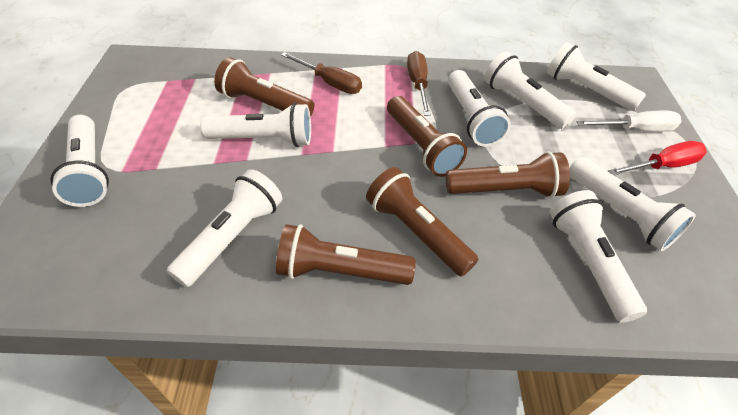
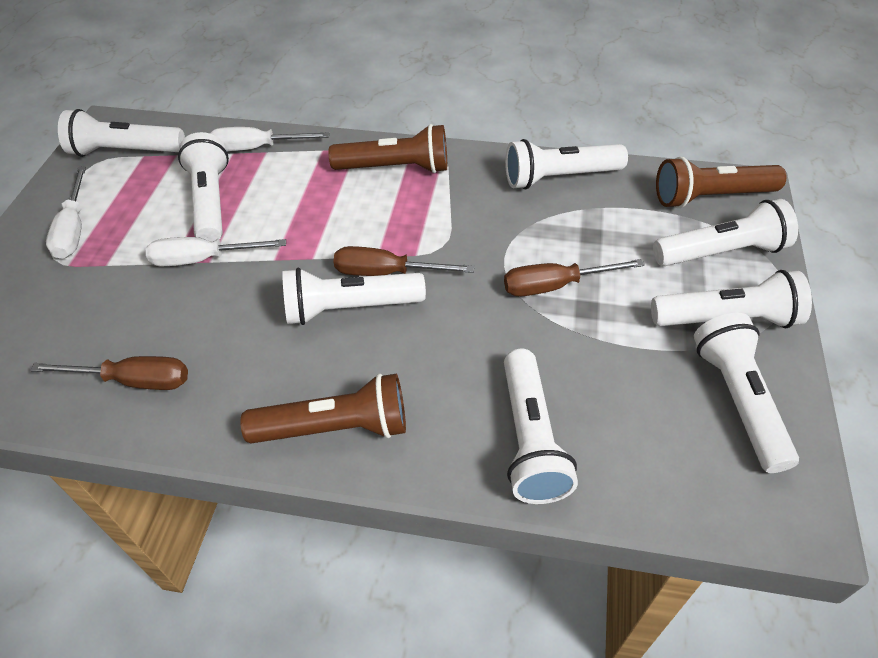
brown flashlight: [214,57,315,117] [276,224,416,285] [366,167,479,277] [387,96,467,177] [446,151,570,198] = 5 -> [240,374,406,443] [328,124,447,173] [656,157,786,208] = 3
brown screwdriver: [281,52,362,94] [407,51,431,116] = 2 -> [30,356,188,390] [333,246,474,276] [504,259,645,297] = 3
red screwdriver: [608,141,707,175] = 1 -> none = 0
white screwdriver: [577,111,682,132] = 1 -> [46,166,86,259] [146,237,286,266] [210,127,329,151] = 3

